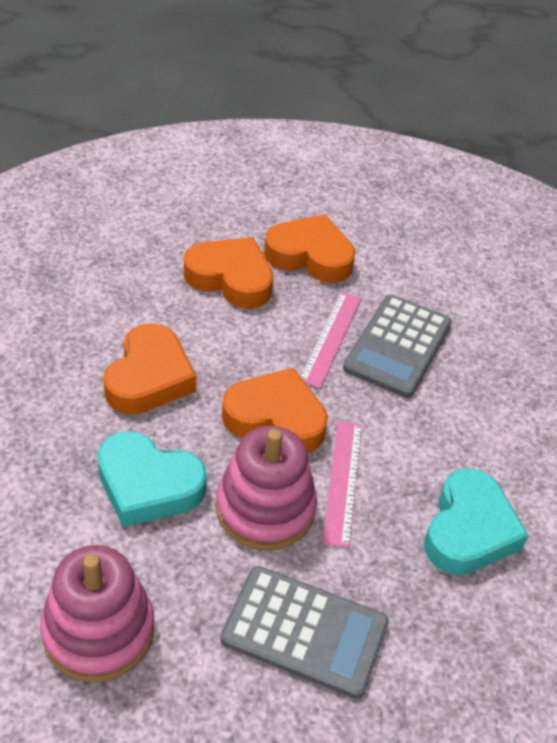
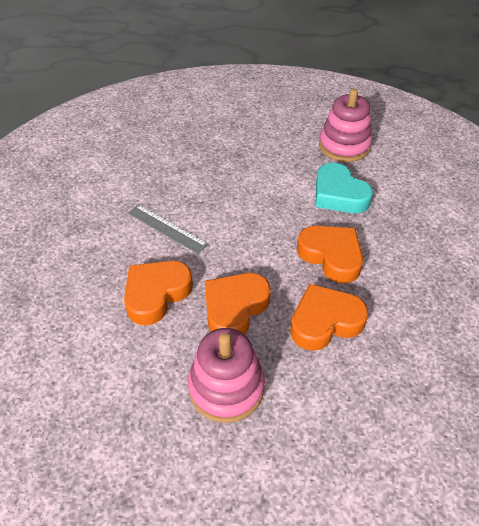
grey calculator: [220,566,389,699] [343,294,452,398] = 2 -> none = 0
grey ruler: none = 0 -> [128,205,208,254] = 1
pink ruler: [300,292,362,388] [322,421,362,548] = 2 -> none = 0
turquoise heart: [97,431,207,527] [424,468,529,575] = 2 -> [316,163,373,213] = 1

